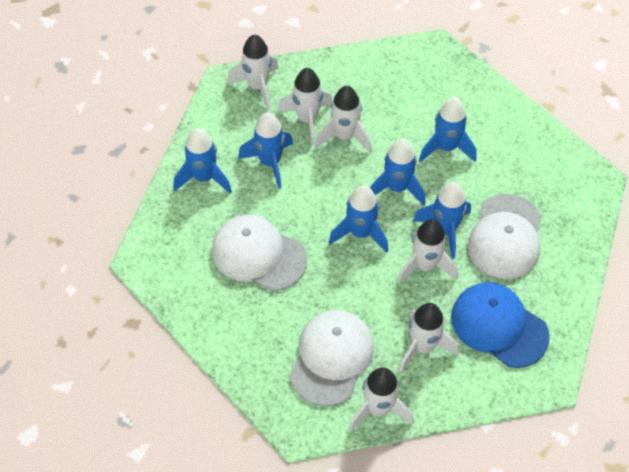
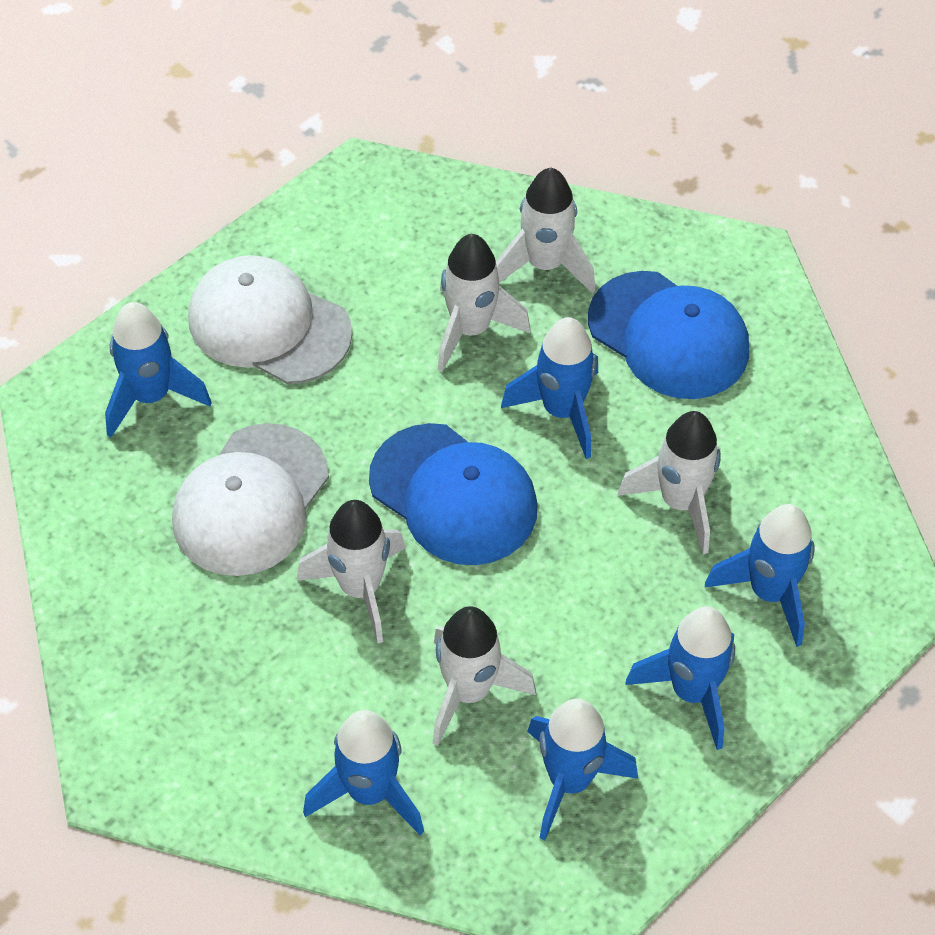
blue cap: [451,282,550,368] = 1 -> [369,423,538,565] [588,271,749,399] = 2
white cap: [212,215,307,291] [290,310,374,406] [468,194,541,279] = 3 -> [172,423,329,576] [188,255,352,384] = 2
white rocket: [227,34,279,110] [278,68,332,145] [315,86,372,153] [349,367,414,432] [397,219,458,284] [399,303,459,373] = 6 -> [297,500,405,644] [433,606,536,746] [438,234,530,372] [496,168,595,294] [617,411,721,554] = 5

